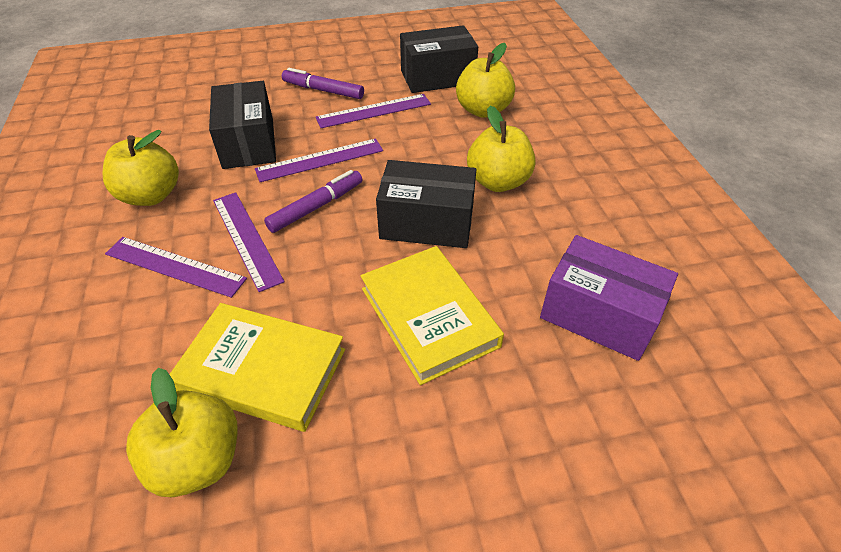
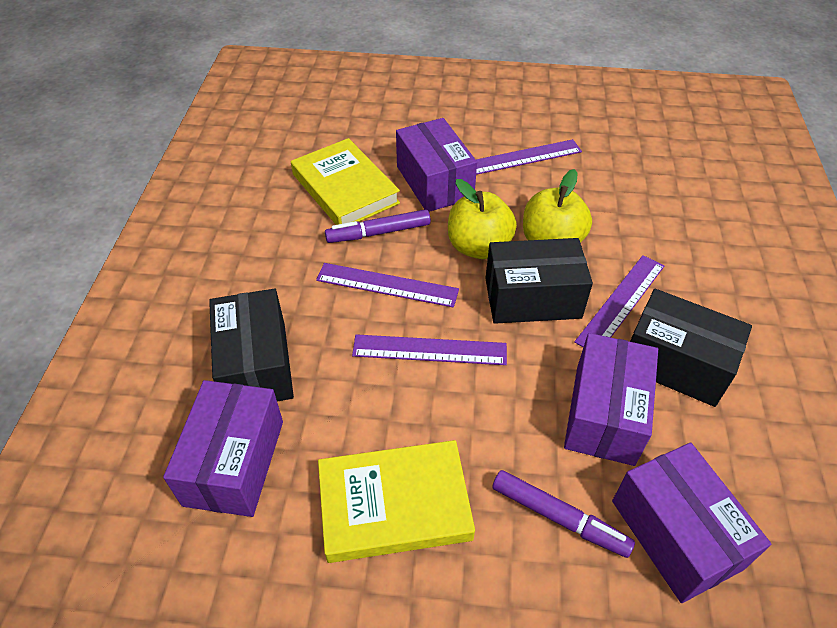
purple box: [540,235,678,361] = 1 -> [163,380,283,517] [396,118,477,212] [564,333,658,466] [612,442,771,603] = 4
yellow apple: [103,130,179,206] [126,368,237,497] [456,43,515,118] [467,106,535,192] = 4 -> [448,179,517,259] [523,169,592,243] = 2

